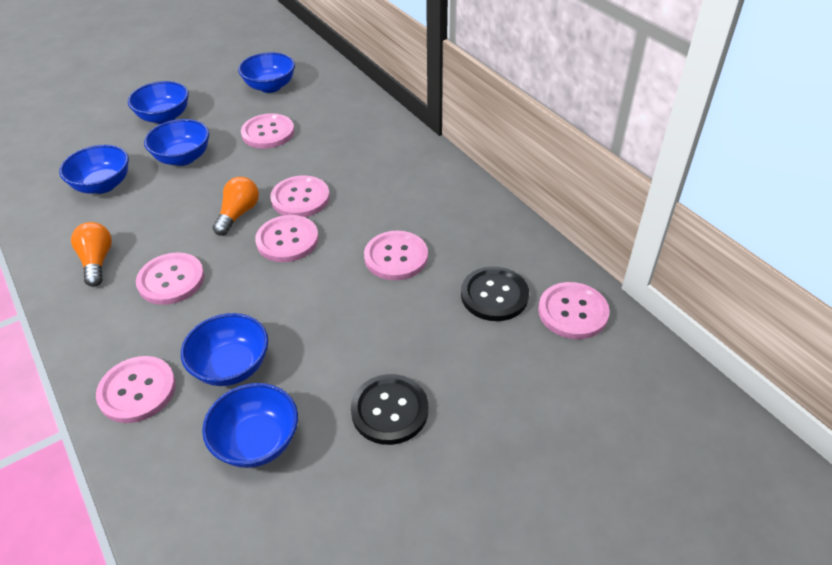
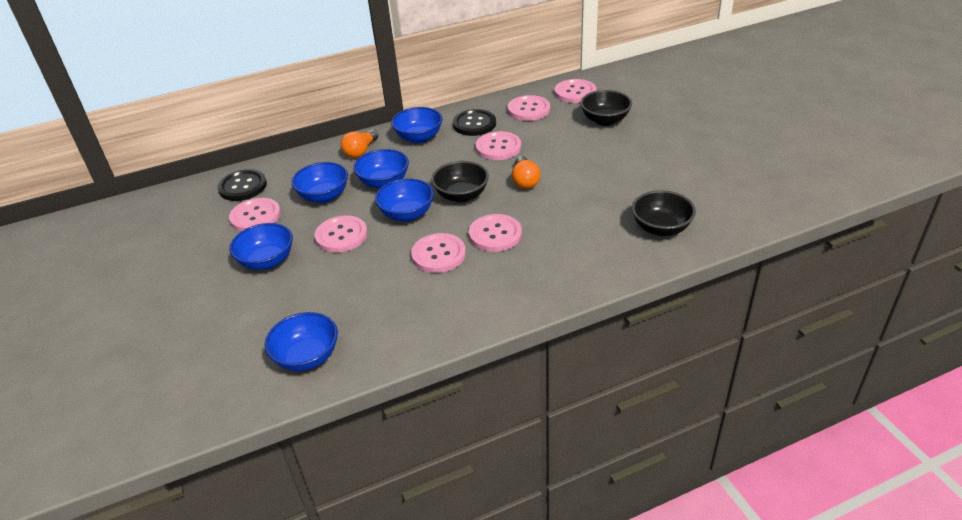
black bowl: none = 0 -> [431,161,489,203] [580,90,632,126] [632,190,696,236] = 3

